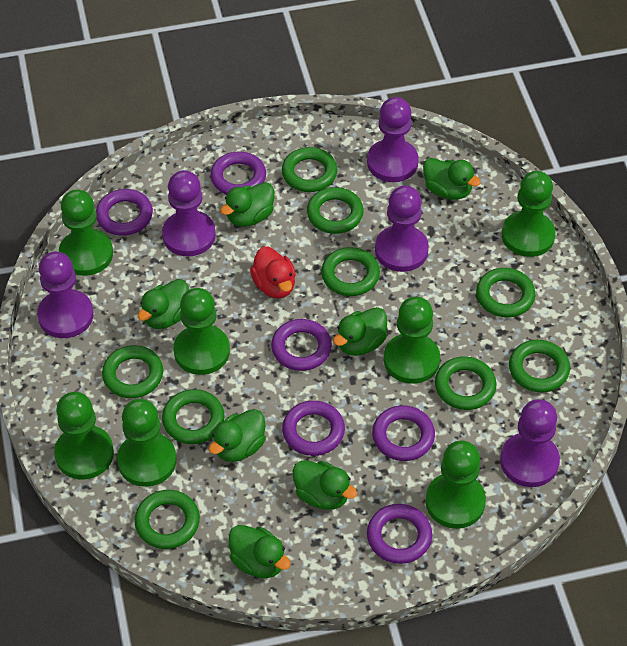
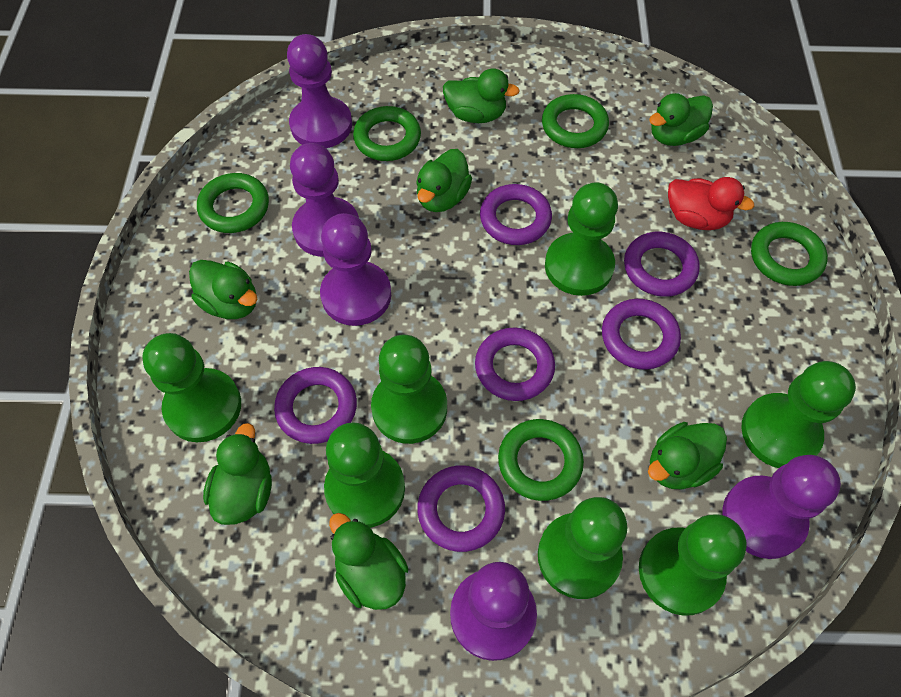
green ring: [102,345,163,398] [134,490,200,549] [162,389,224,444] [282,147,337,192] [307,187,364,234] [321,247,380,296] [435,356,496,410] [476,268,535,318] [509,340,570,392] = 9 -> [197,173,269,233] [353,106,421,161] [498,419,584,501] [542,94,609,148] [751,222,828,286] = 5

